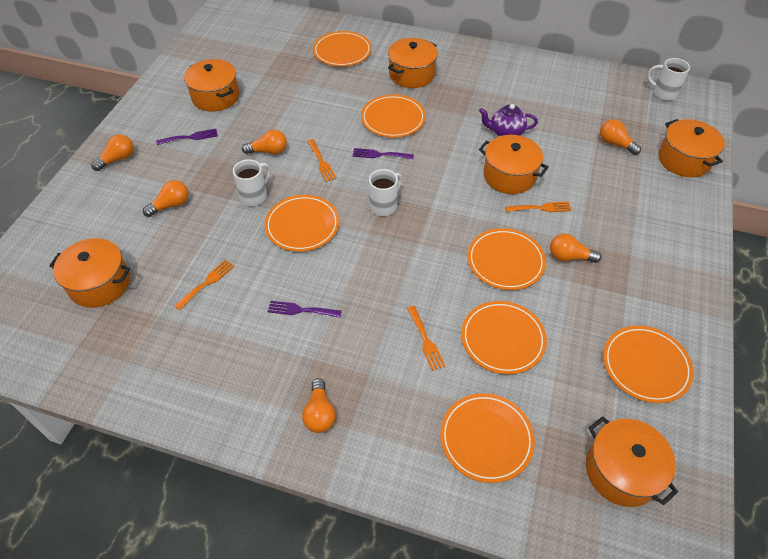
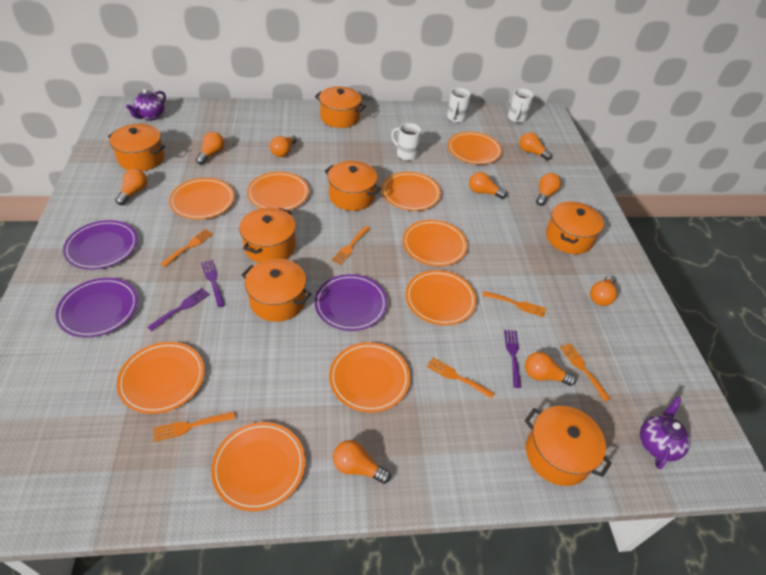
orange fork: [174,260,234,310] [307,139,337,182] [407,306,446,371] [505,202,571,212] = 4 -> [153,412,235,442] [161,229,213,267] [331,226,370,265] [426,357,495,399] [483,291,546,317] [560,343,611,401] = 6
orange light bulb: [91,134,134,171] [143,180,188,217] [242,129,287,154] [302,378,336,433] [550,234,601,263] [600,119,641,155] = 6 -> [115,169,148,205] [196,132,224,165] [270,135,297,157] [333,440,391,484] [469,172,507,199] [519,132,552,160] [525,352,576,386] [536,173,561,206] [590,275,617,306] = 9
orange plate: [264,195,339,252] [313,31,372,67] [361,94,426,138] [440,393,535,483] [461,301,547,374] [468,228,546,290] [603,326,694,403] = 7 -> [117,342,205,414] [169,178,235,219] [211,422,305,511] [247,172,309,210] [329,342,410,413] [381,172,441,211] [403,220,468,266] [405,270,477,325] [448,132,502,164] = 9
orange pot: [49,238,131,308] [184,59,239,112] [388,38,438,88] [479,135,549,194] [586,416,678,507] [659,119,725,177] = 6 -> [108,124,165,171] [239,208,296,263] [242,259,311,322] [315,87,366,128] [325,161,381,211] [525,406,612,486] [546,201,604,254] = 7
purple plate: none = 0 -> [55,278,138,338] [63,220,138,270] [315,274,388,331] = 3
purple teapot: [479,104,538,136] = 1 -> [126,89,166,121] [640,397,690,469] = 2

